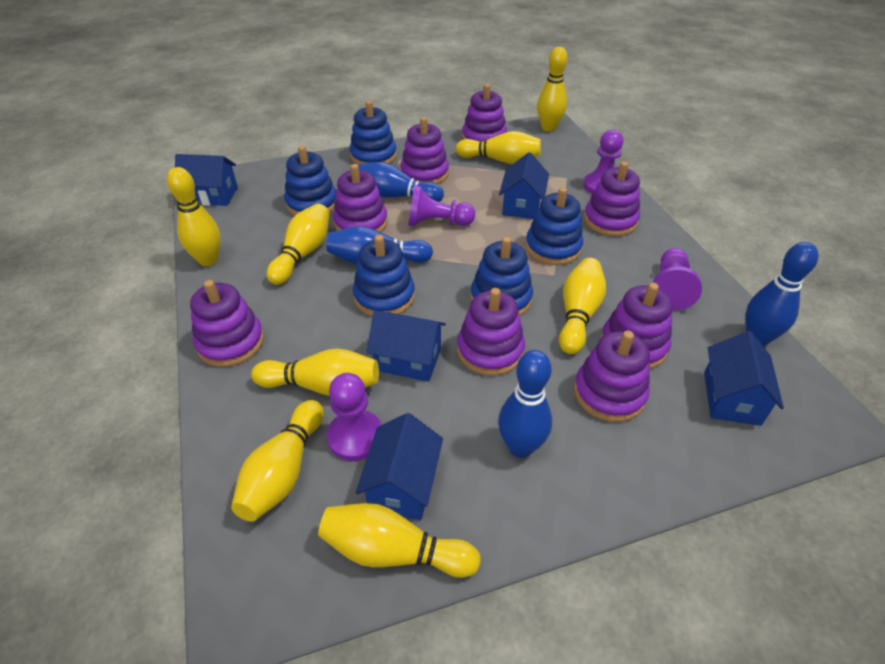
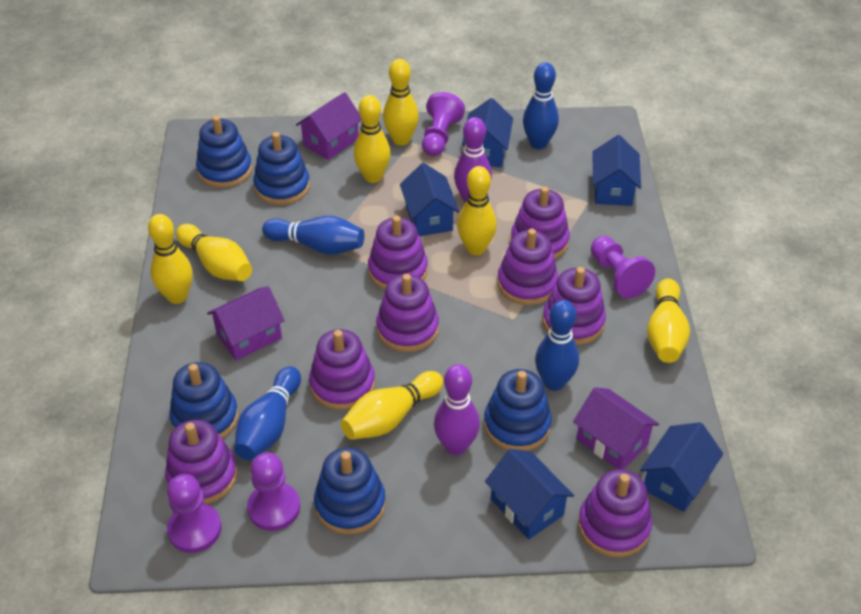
purple bowling pin: none = 0 -> [434,364,480,455] [454,117,492,203] = 2
purple house: none = 0 -> [207,286,285,361] [296,92,362,160] [573,387,659,469] = 3
yellow bowling pin: [167,167,221,266] [231,400,324,522] [251,348,379,396] [267,203,330,285] [318,503,481,578] [456,131,541,164] [537,47,568,132] [559,258,606,354] = 8 -> [148,214,193,304] [176,224,252,281] [341,371,443,440] [354,95,391,183] [383,59,419,146] [457,166,497,255] [647,278,690,363] = 7

